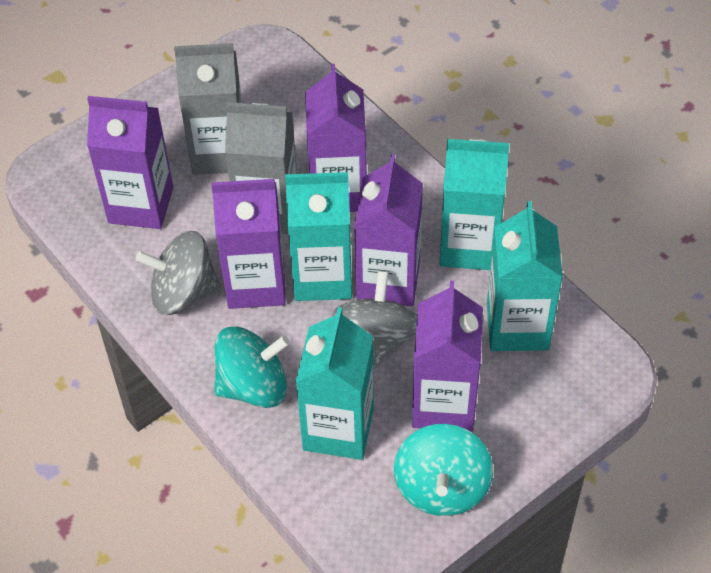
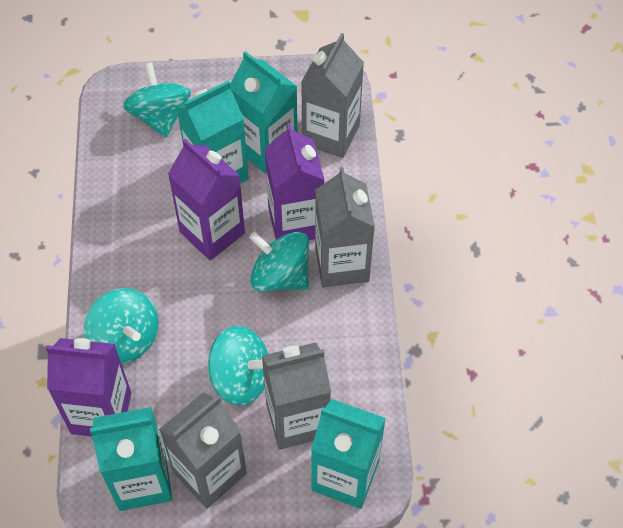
grey carton: [174,43,242,175] [225,102,297,234] = 2 -> [159,393,247,509] [262,342,331,450] [301,33,364,158] [315,167,375,287] = 4
grey spinning top: [136,231,221,315] [332,271,417,370] = 2 -> none = 0
purple carton: [87,96,173,229] [211,179,286,309] [305,64,367,212] [354,154,423,306] [412,281,483,432] = 5 -> [46,338,131,437] [168,139,245,261] [265,123,324,240] = 3
turquoise spinning top: [214,327,290,408] [394,424,493,516] = 2 -> [84,288,158,364] [123,62,191,137] [208,326,268,406] [249,232,309,291] = 4

